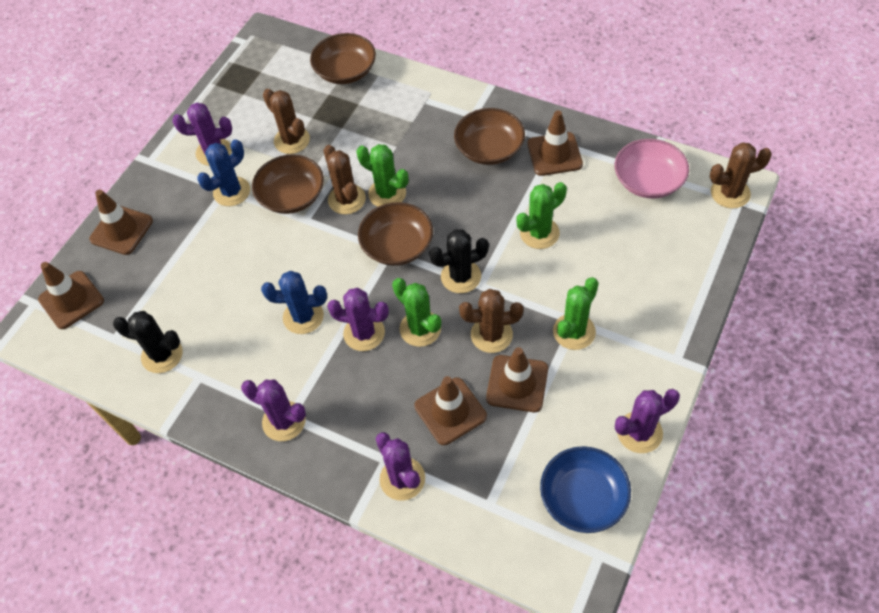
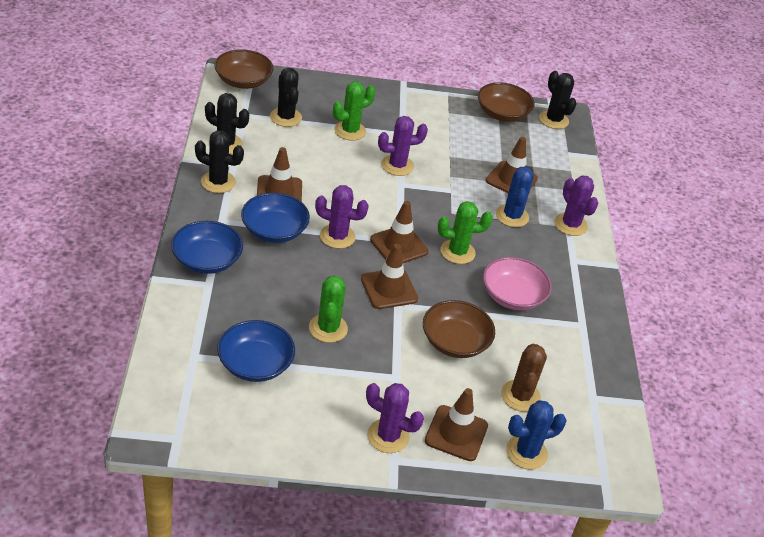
black cactus: [113,311,183,373] [429,229,489,293] = 2 -> [195,130,244,193] [205,93,249,154] [270,68,302,127] [539,71,577,129] = 4
blue bowl: [540,446,631,533] = 1 -> [171,221,243,274] [217,320,295,382] [241,193,310,243] = 3
brown bowl: [252,154,324,214] [310,33,376,84] [358,202,433,266] [454,108,525,165] = 4 -> [214,49,274,89] [423,300,495,358] [478,82,535,122] = 3
brown cactus: [263,89,310,154] [323,145,366,214] [459,289,524,353] [710,142,772,209] = 4 -> [501,344,547,412] = 1
green cactus: [356,144,409,207] [392,278,441,347] [517,182,567,249] [553,277,599,350] = 4 -> [309,275,348,343] [333,82,376,141] [438,201,493,264] = 3
purple cactus: [172,103,232,166] [241,380,306,441] [327,288,389,351] [376,432,425,501] [615,389,680,453] = 5 -> [315,185,369,249] [366,383,424,453] [378,116,428,176] [554,175,598,236] = 4

